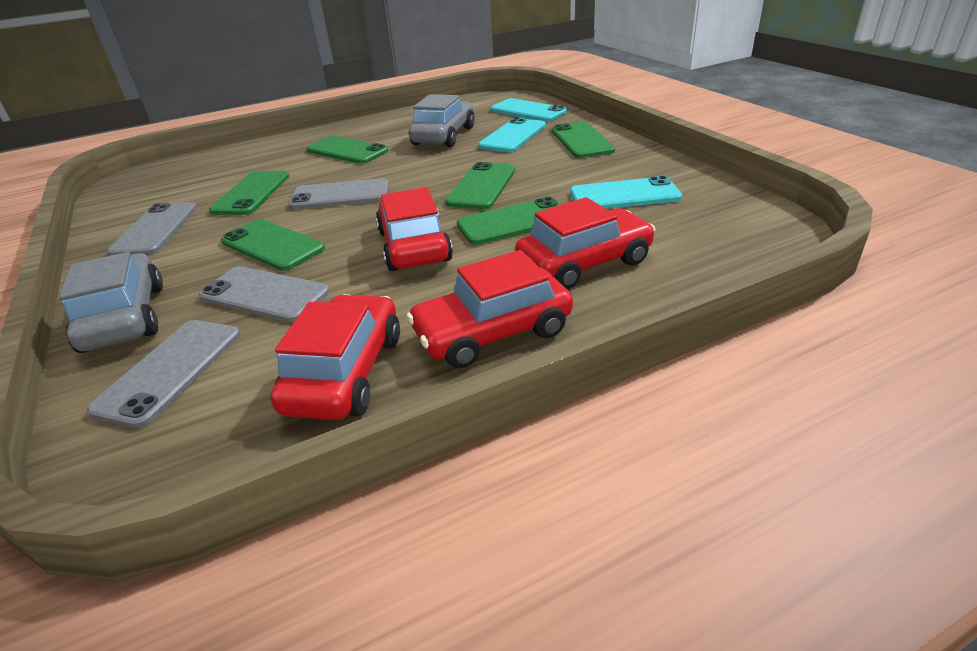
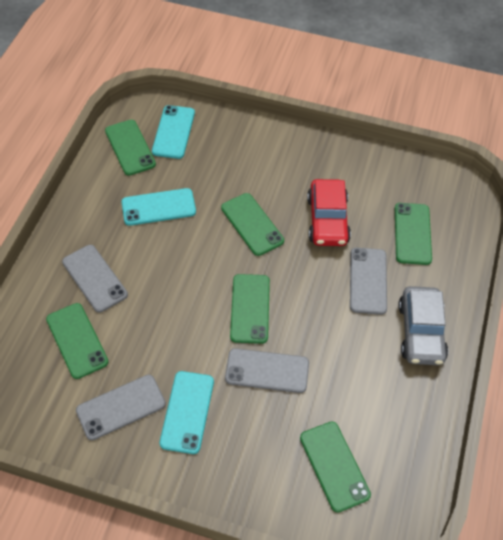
grey car: [59,252,163,353] [409,94,475,147] = 2 -> [398,286,448,365] = 1
red car: [270,294,400,420] [376,187,453,271] [406,250,573,368] [515,197,656,290] = 4 -> [307,179,351,246] = 1

